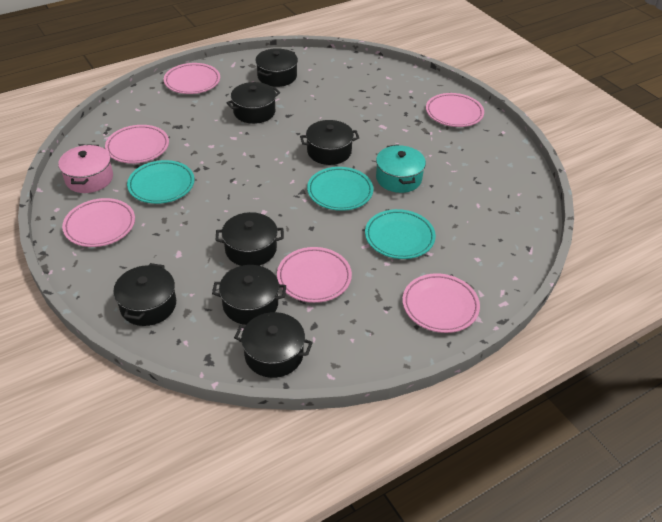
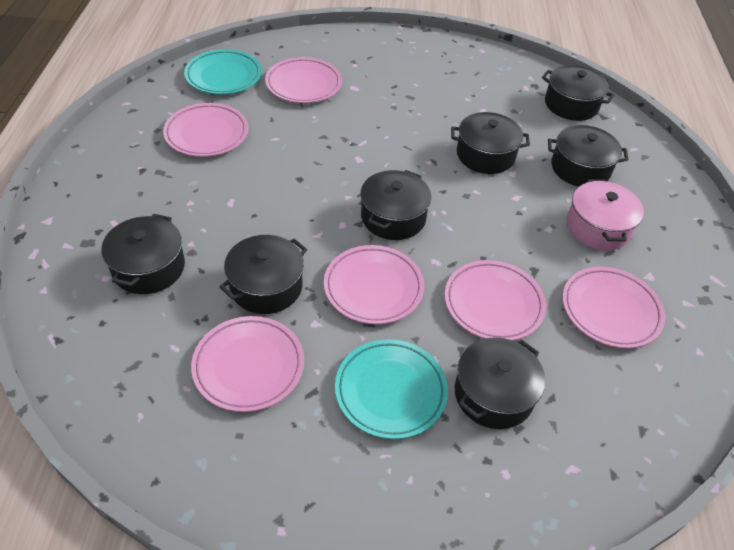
turquoise plate: [127,160,195,204] [307,167,373,211] [365,209,436,259] = 3 -> [184,49,262,95] [335,339,448,439] = 2
turquoise pot: [376,145,426,193] = 1 -> none = 0

